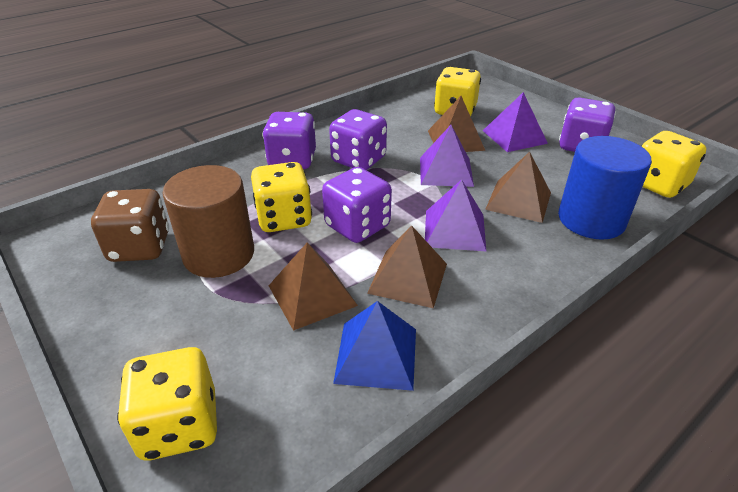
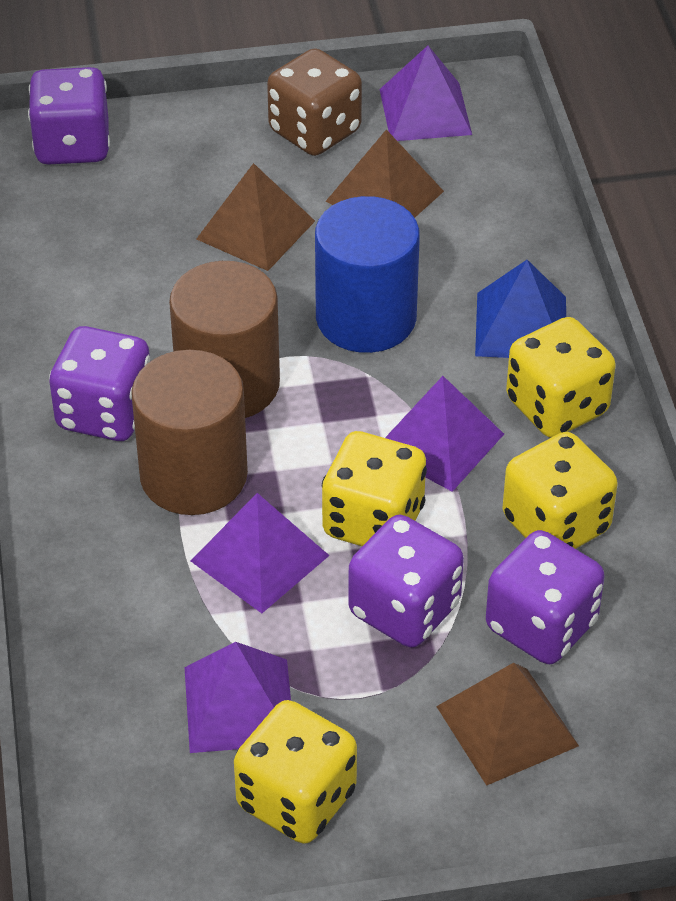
brown cylinder: [162,165,254,278] = 1 -> [131,350,248,515] [169,261,280,418] = 2
brown pyramid: [269,242,358,331] [367,226,447,308] [428,96,485,152] [485,152,551,223] = 4 -> [196,163,315,271] [326,129,444,218] [436,663,579,786] = 3
purple pyramid: [420,125,474,187] [425,179,487,252] [483,92,548,152] = 3 -> [184,642,291,753] [191,493,330,613] [380,46,472,141] [385,376,504,492] = 4

